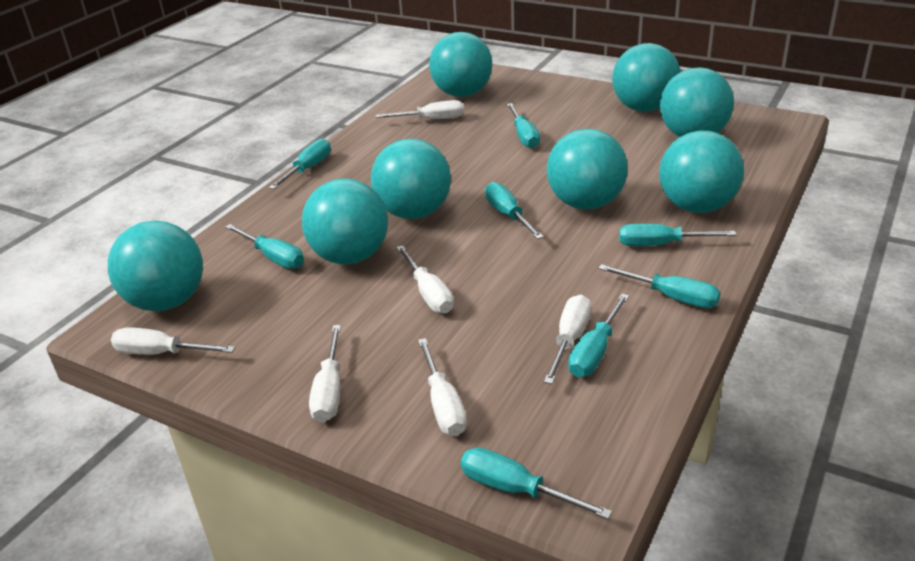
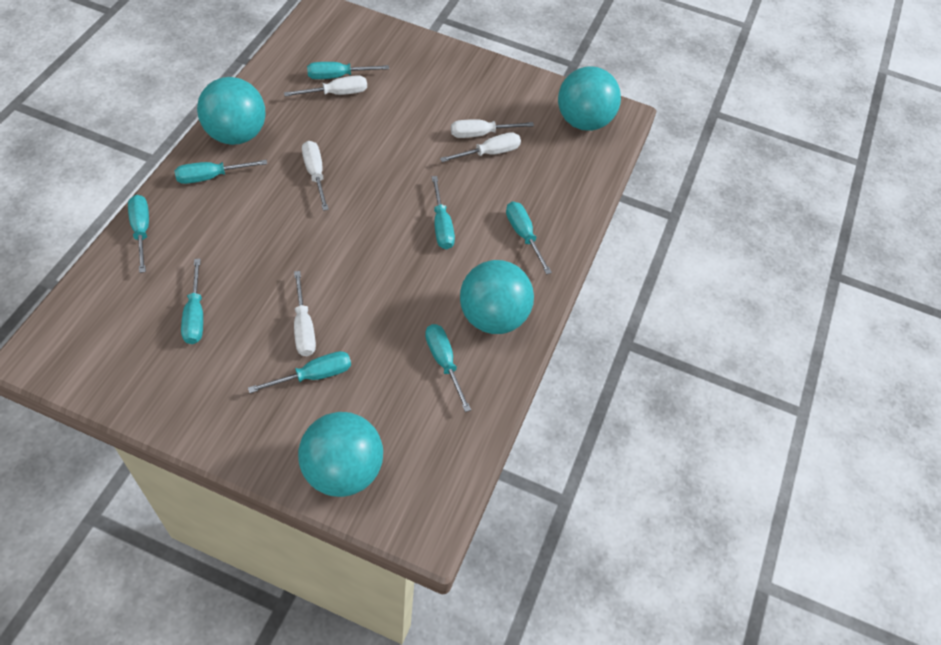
turquoise ball: [108,221,203,311] [302,179,388,264] [371,139,451,219] [429,32,492,97] [547,129,628,210] [612,43,681,112] [659,131,744,213] [660,67,734,137] = 8 -> [197,77,265,145] [298,412,383,497] [460,260,534,334] [558,66,621,131] = 4
white screwdriver: [111,327,235,355] [309,325,341,422] [376,100,464,119] [396,245,454,313] [418,338,467,436] [544,295,591,384] = 6 -> [284,75,367,97] [294,271,316,356] [302,141,329,211] [440,132,521,162] [451,119,534,138] = 5

